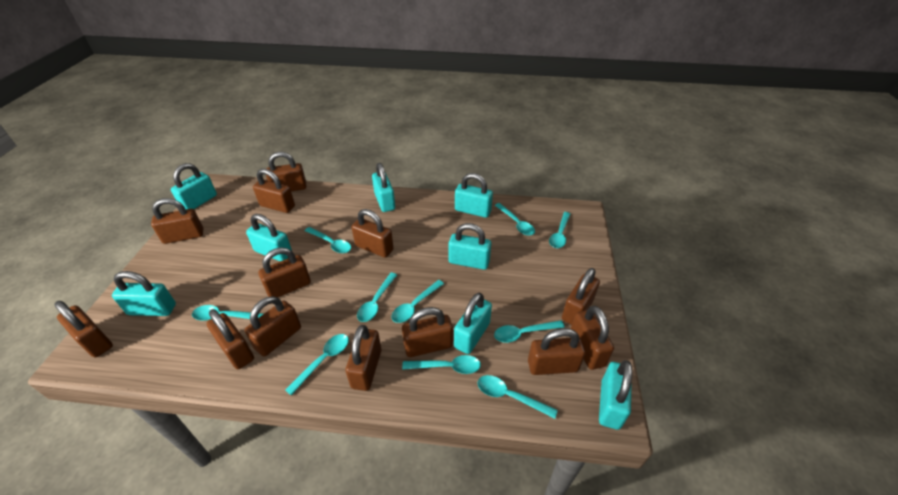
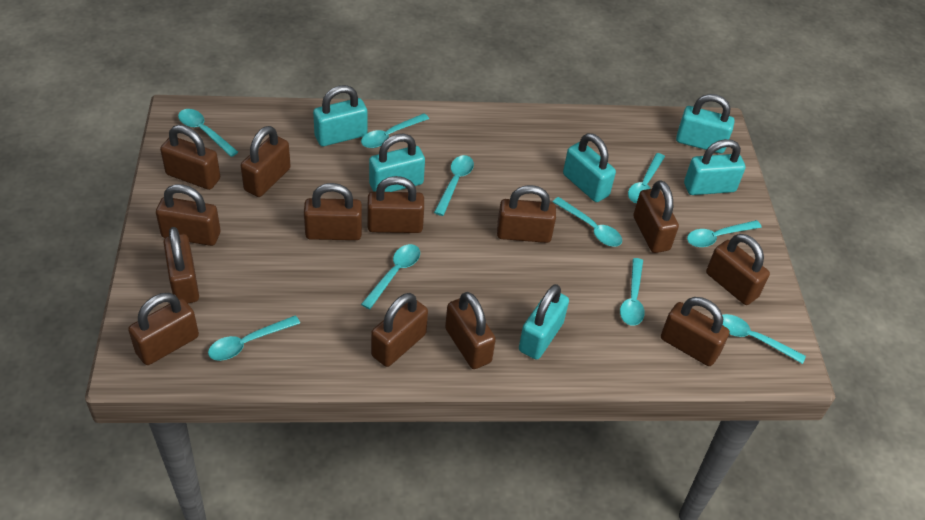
turquoise padlock: [112,271,176,316] [171,163,217,209] [246,214,292,261] [372,163,395,212] [449,223,491,270] [454,293,492,354] [455,173,493,218] [599,360,632,430] = 8 -> [313,85,367,146] [369,134,425,192] [519,284,569,360] [563,133,616,202] [676,94,735,154] [684,139,745,195] = 6

